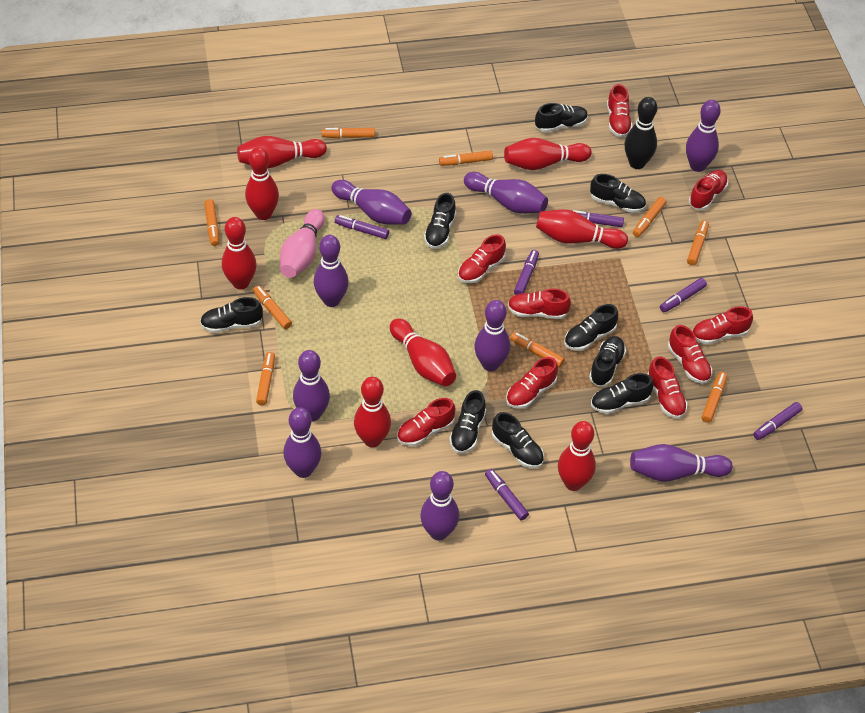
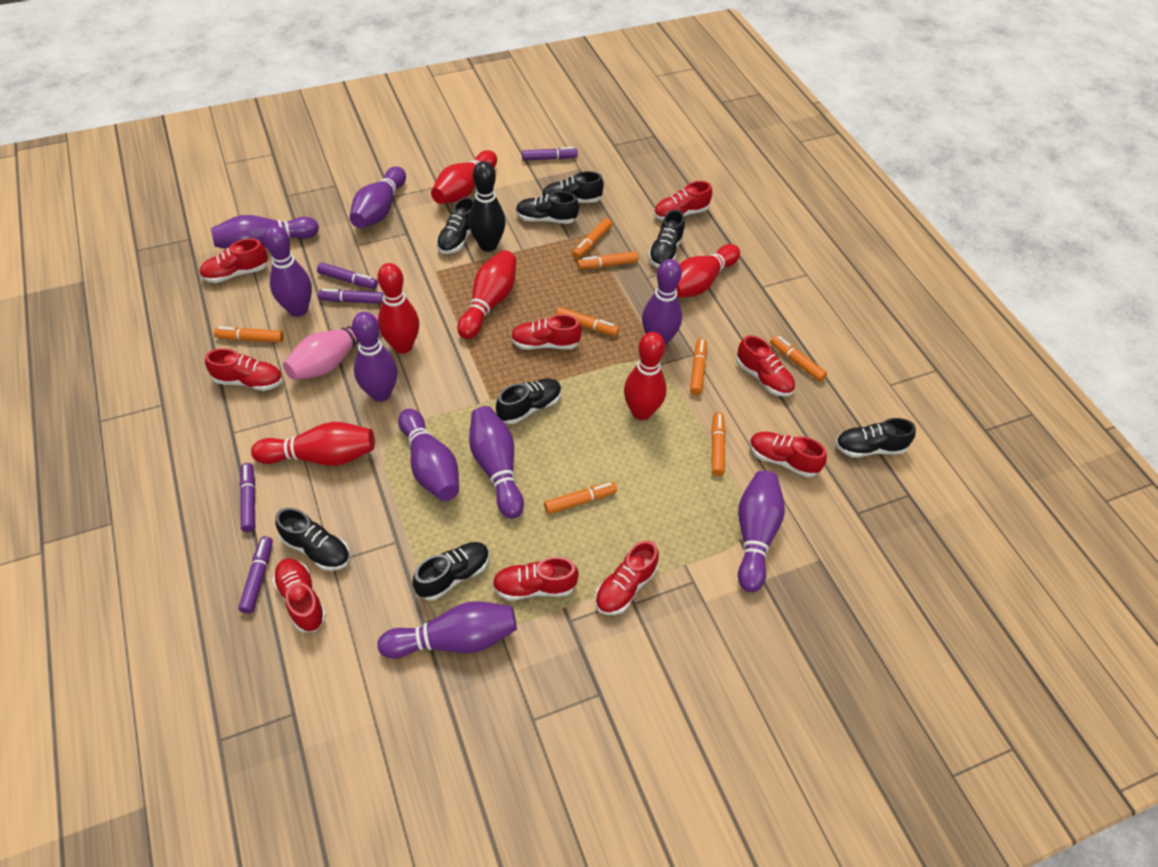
black shoe: [200,297,263,333] [424,193,456,249] [449,390,486,453] [492,412,544,468] [535,103,588,132] [564,304,618,351] [589,336,626,386] [590,174,646,213] [591,373,654,414] = 9 -> [275,508,350,571] [413,542,490,601] [437,197,474,254] [496,378,562,424] [516,191,579,224] [541,171,604,203] [648,210,685,267] [835,418,916,457] = 8
orange marker: [204,199,219,246] [253,285,292,329] [256,352,275,405] [322,128,375,138] [439,150,493,166] [510,332,565,367] [633,197,666,237] [687,220,709,266] [702,372,727,423] = 9 -> [214,327,284,343] [544,482,617,514] [556,307,619,336] [572,218,612,259] [577,251,638,269] [690,339,707,395] [711,412,726,476] [770,335,827,382] = 8
purple marker: [335,215,389,239] [485,469,529,521] [514,250,539,295] [573,210,624,227] [660,278,707,312] [753,402,802,440] = 6 -> [238,536,273,613] [240,463,255,532] [317,263,378,289] [318,289,383,304] [522,147,578,161] = 5
red bowling pin: [222,217,256,290] [237,136,327,168] [245,147,279,220] [354,377,391,447] [390,318,456,387] [504,138,592,170] [536,209,628,249] [558,421,596,491] = 8 -> [251,422,375,466] [377,263,419,354] [431,150,497,204] [457,250,516,339] [624,332,667,420] [677,244,740,298] = 6

